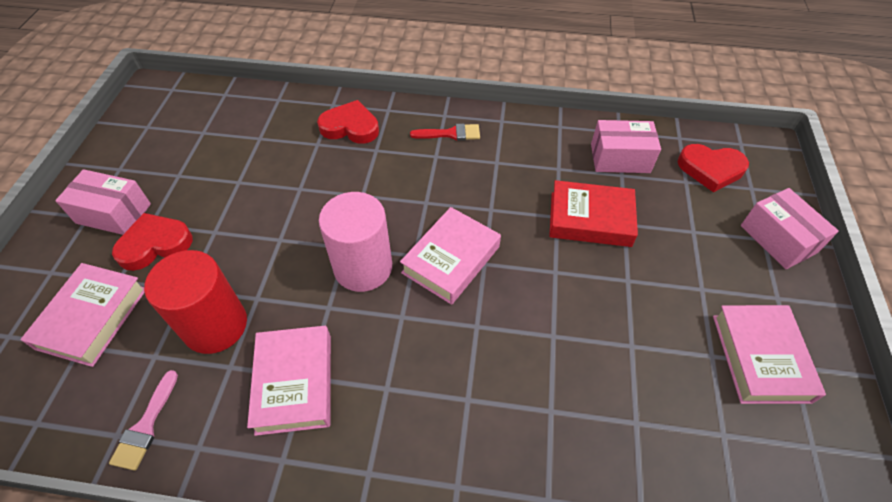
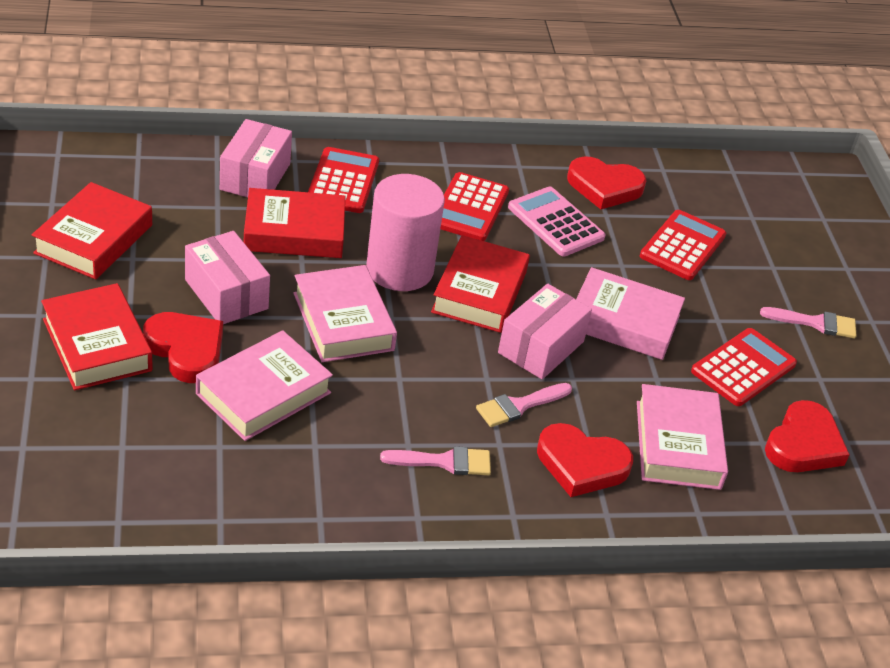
pink brush: [109,370,178,471] = 1 -> [380,446,491,475] [476,383,572,427] [760,307,856,338] = 3
pink calculator: none = 0 -> [508,186,605,257] = 1
red book: [549,180,638,247] = 1 -> [32,182,152,280] [41,283,153,390] [244,188,346,258] [431,235,530,333] = 4
red brush: [410,123,480,141] = 1 -> none = 0
red calculator: none = 0 -> [308,147,379,213] [440,172,509,241] [640,210,726,280] [691,328,797,406] = 4
red cylinder: [144,250,247,354] = 1 -> none = 0
red heart: [112,213,193,271] [317,100,379,144] [678,144,749,192] = 3 -> [143,312,223,383] [537,423,633,497] [567,156,646,209] [765,400,850,472] = 4

